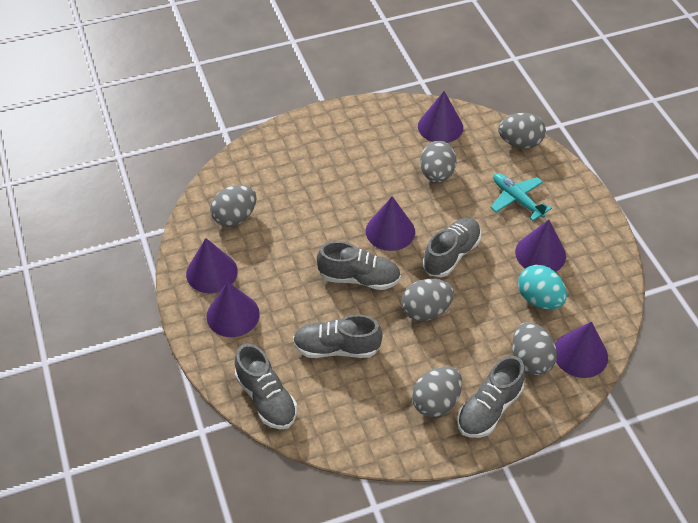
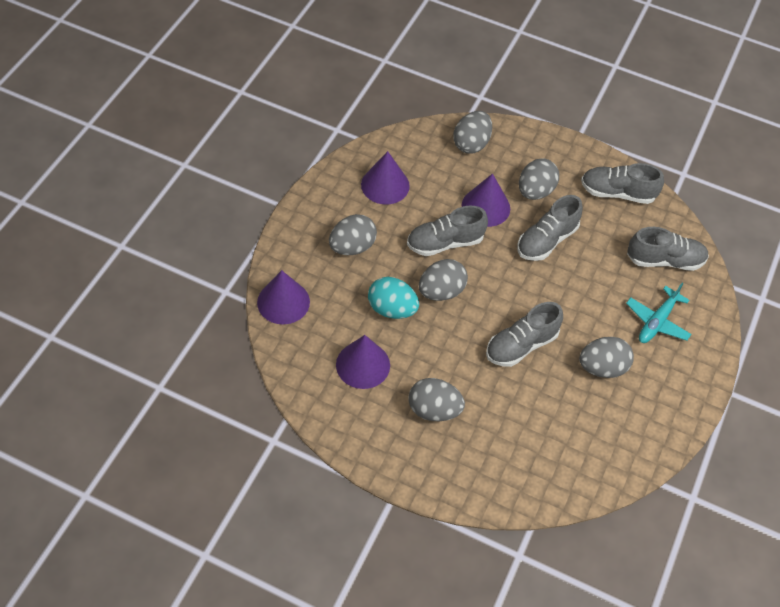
purple cone: [186,238,238,293] [206,281,260,337] [366,196,415,251] [418,91,463,143] [515,219,566,272] [555,322,608,378] = 6 -> [257,270,310,325] [336,335,390,389] [361,151,410,205] [462,173,510,227] = 4

